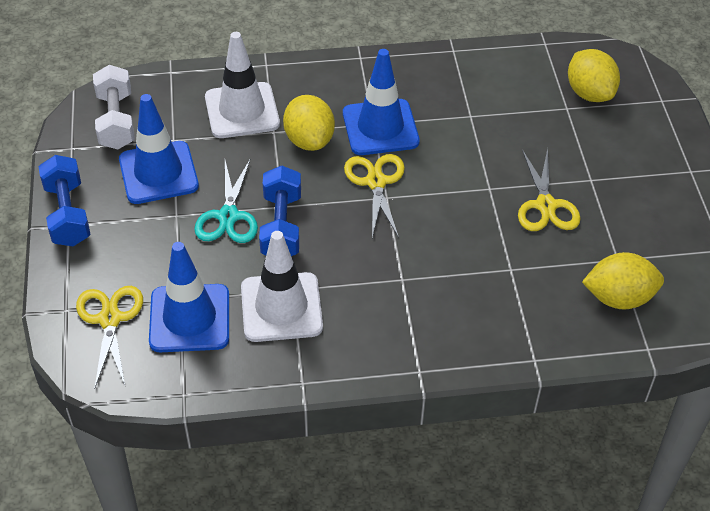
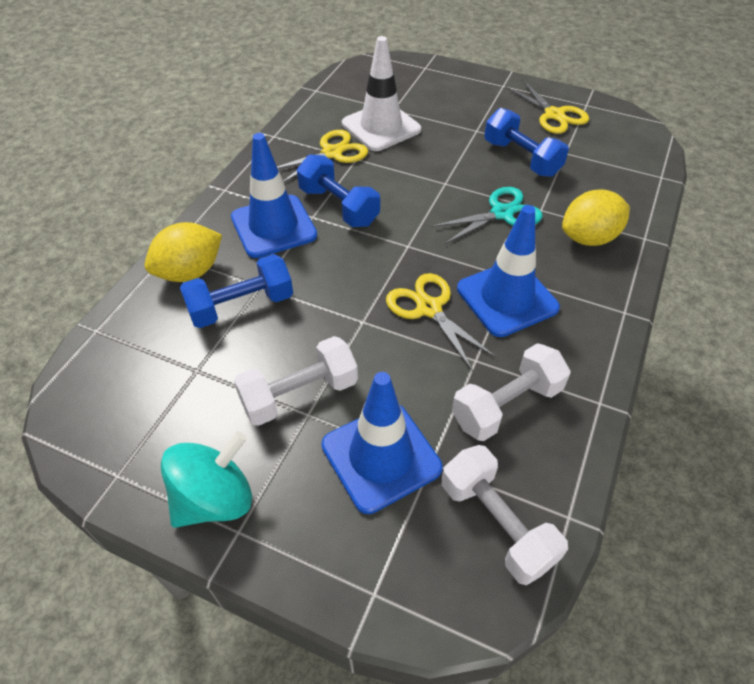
blue dumbbell: [39,155,91,246] [259,166,301,256] = 2 -> [180,254,293,328] [297,154,380,227] [484,108,569,177] = 3
turquoise spinning top: none = 0 -> [161,431,252,528] = 1
white dumbbell: [93,65,135,149] = 1 -> [234,336,358,426] [442,445,568,585] [452,343,571,441] = 3
white traffic cone: [205,32,280,138] [241,231,323,342] = 2 -> [342,36,421,151] = 1
yellow lemon: [283,95,335,151] [568,49,620,102] [582,252,664,309] = 3 -> [144,222,222,282] [562,189,630,246] = 2

